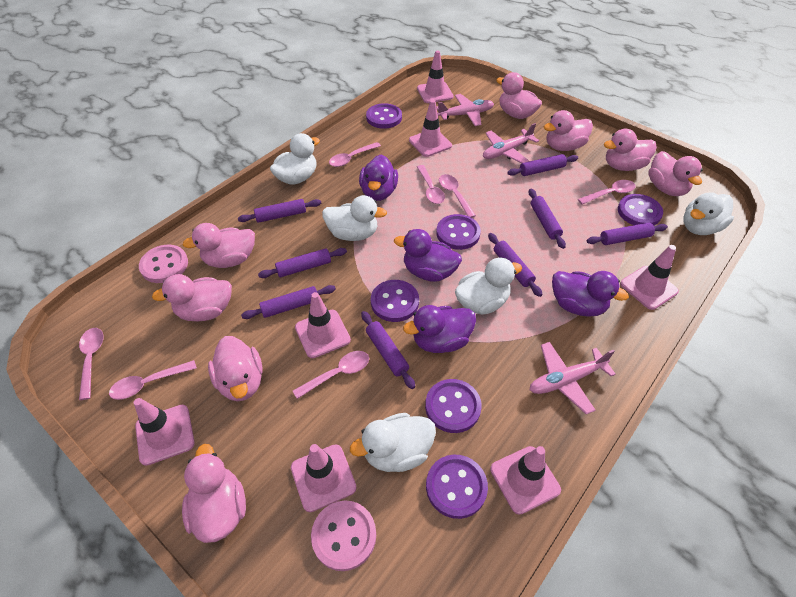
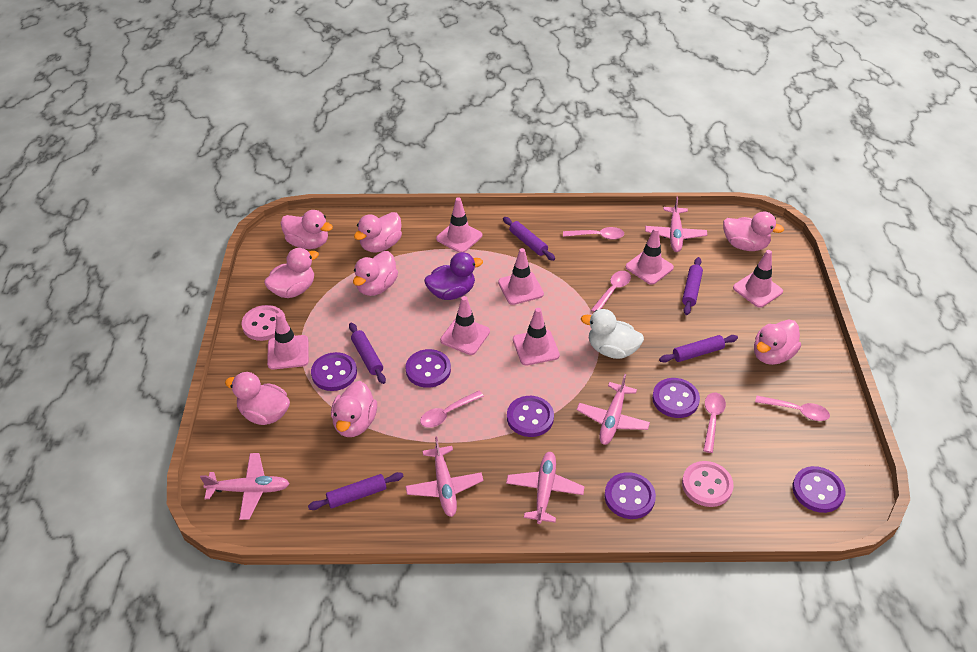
pink plane: [436,94,494,126] [483,123,539,163] [530,342,616,414] = 3 -> [200,453,290,520] [405,436,484,517] [506,452,585,524] [577,374,650,445] [645,197,707,252] = 5
pink spoon: [79,328,104,400] [109,360,197,400] [293,351,369,399] [329,142,381,167] [417,165,445,204] [439,174,476,218] [578,180,636,205] = 7 -> [420,391,484,428] [563,227,625,240] [591,271,631,312] [703,393,726,453] [755,396,830,421] = 5
purple duck: [359,154,398,201] [394,229,462,282] [403,305,476,353] [552,271,629,317] = 4 -> [424,252,483,300] = 1
purple rolling pin: [238,199,321,223] [241,285,336,319] [258,248,347,278] [361,311,415,389] [488,233,543,297] [507,154,578,176] [529,189,566,249] [587,223,668,245] = 8 -> [308,472,404,510] [349,323,386,384] [503,217,555,261] [659,335,738,363] [682,257,703,315] = 5
white duck: [270,133,320,185] [322,195,387,241] [350,413,436,472] [455,258,522,314] [683,192,734,235] = 5 -> [581,309,644,359] = 1

